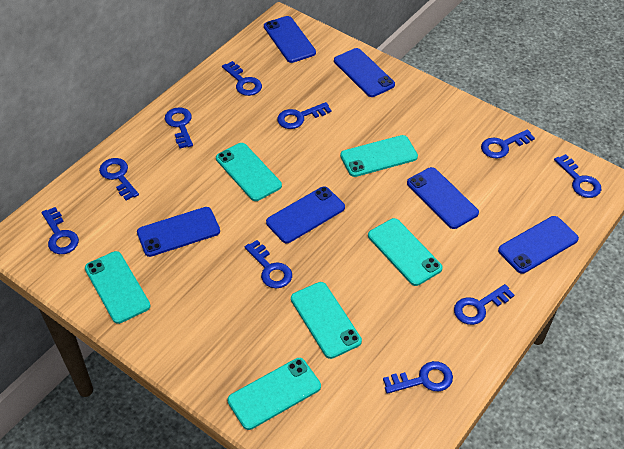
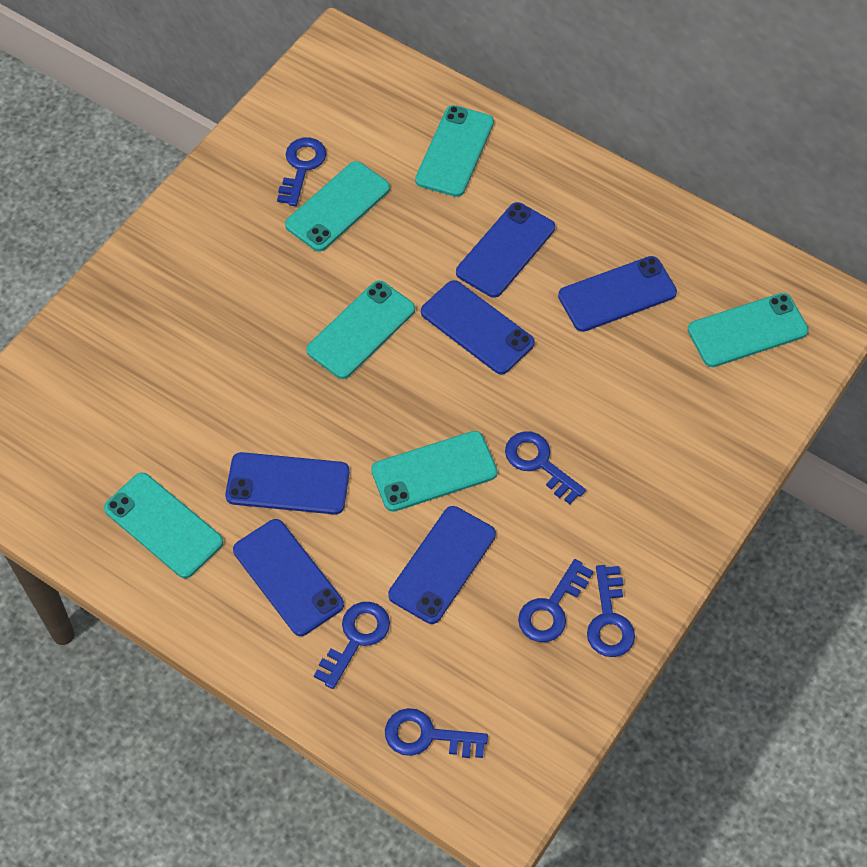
blue key: [41,207,79,254] [99,158,139,201] [165,107,193,149] [222,61,262,96] [245,240,292,289] [277,102,332,129] [383,361,453,394] [454,284,514,325] [481,129,535,159] [554,154,601,198] = 10 -> [277,137,327,206] [314,602,390,689] [385,708,488,758] [505,431,586,504] [518,559,594,642] [587,565,635,657] = 6

